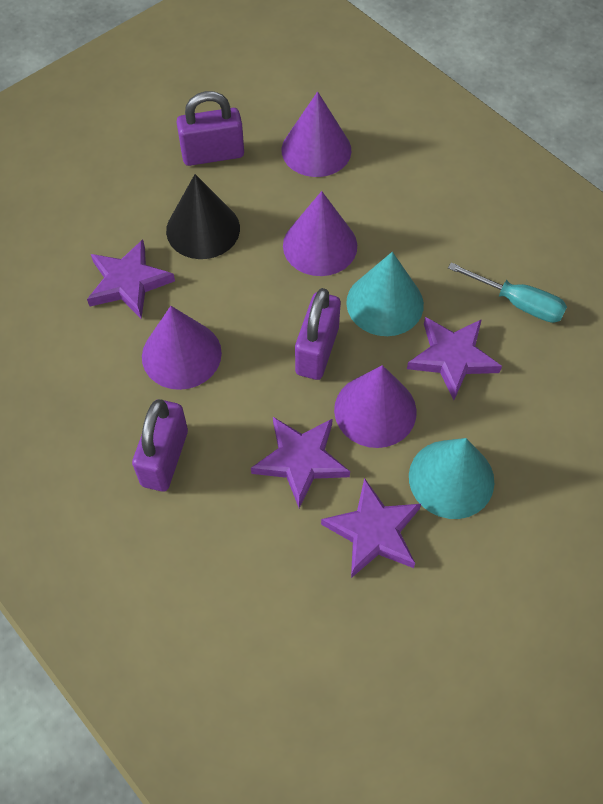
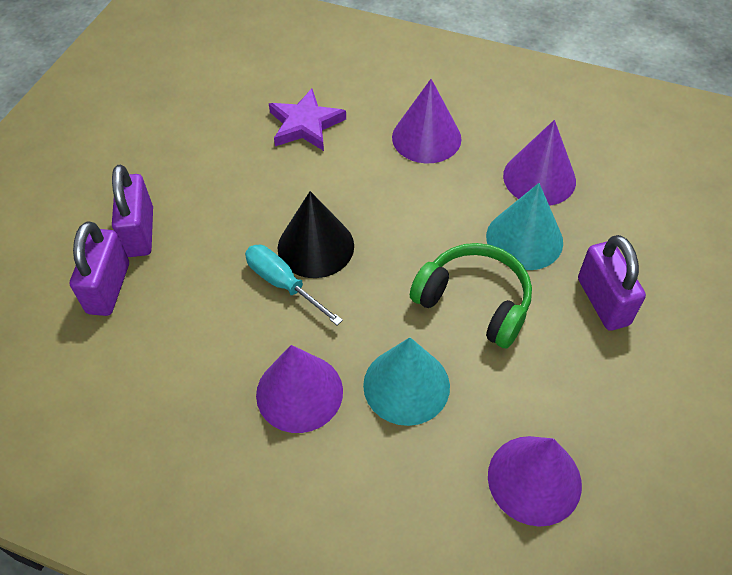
green headphones: none = 0 -> [410,243,532,349] = 1
purple star: [87,239,175,319] [251,417,350,508] [321,478,421,578] [407,317,502,400] = 4 -> [269,88,346,151] = 1

